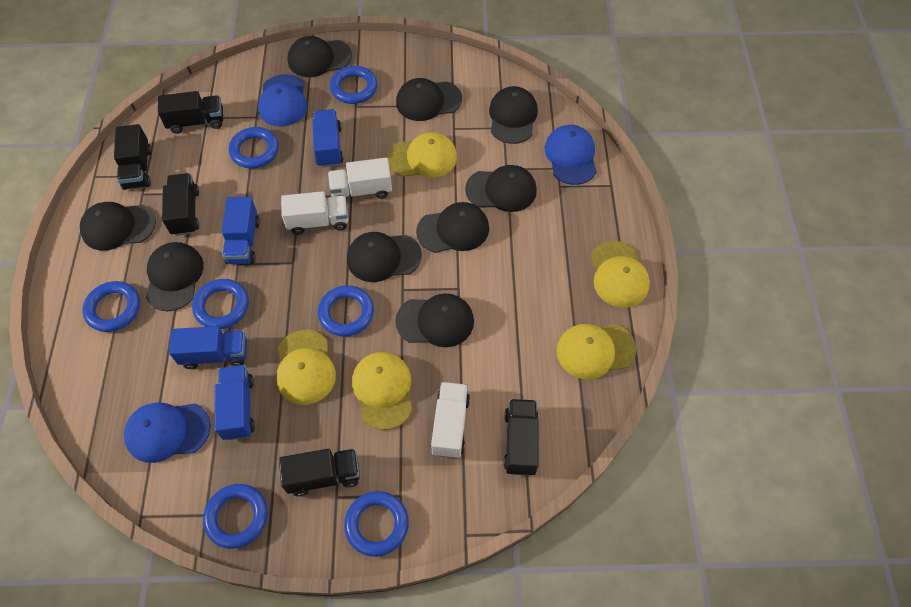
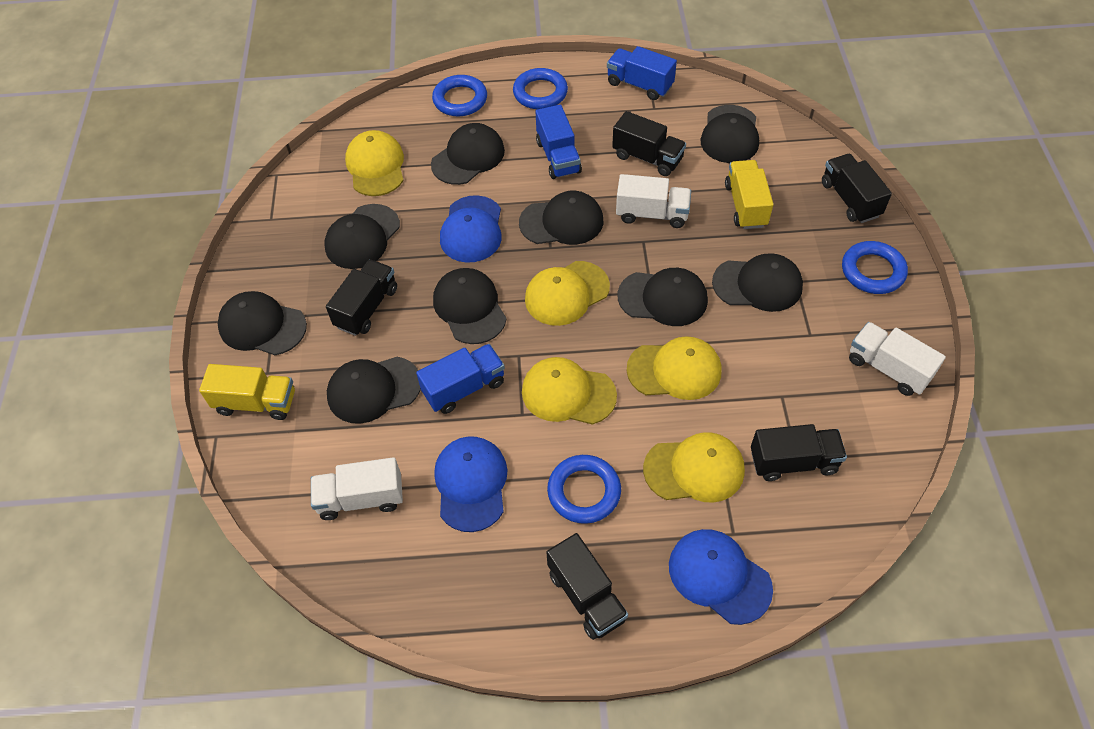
blue ring: [82,281,140,332] [192,279,249,329] [203,484,268,549] [229,127,279,169] [318,285,374,337] [330,66,377,104] [344,491,409,557] = 7 -> [432,75,487,117] [513,68,568,109] [547,455,621,524] [842,241,908,294] = 4
blue truck: [169,326,247,369] [215,365,255,440] [222,197,260,264] [312,109,344,168] = 4 -> [416,344,505,414] [535,105,582,179] [607,46,677,100] = 3
yellow truck: none = 0 -> [199,364,295,420] [725,160,774,229] = 2

